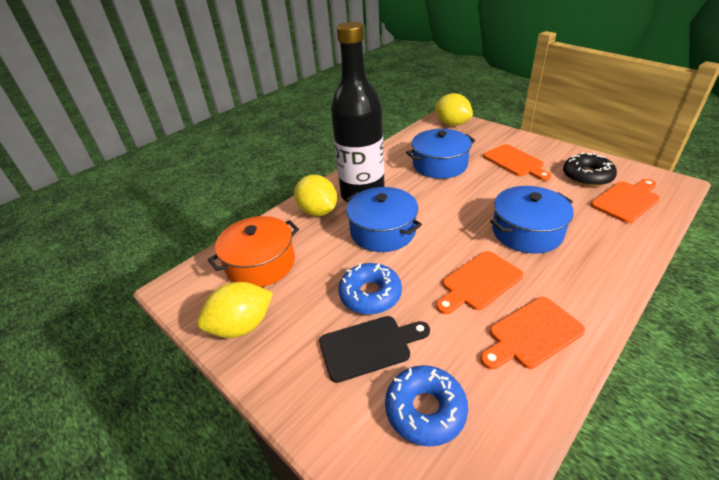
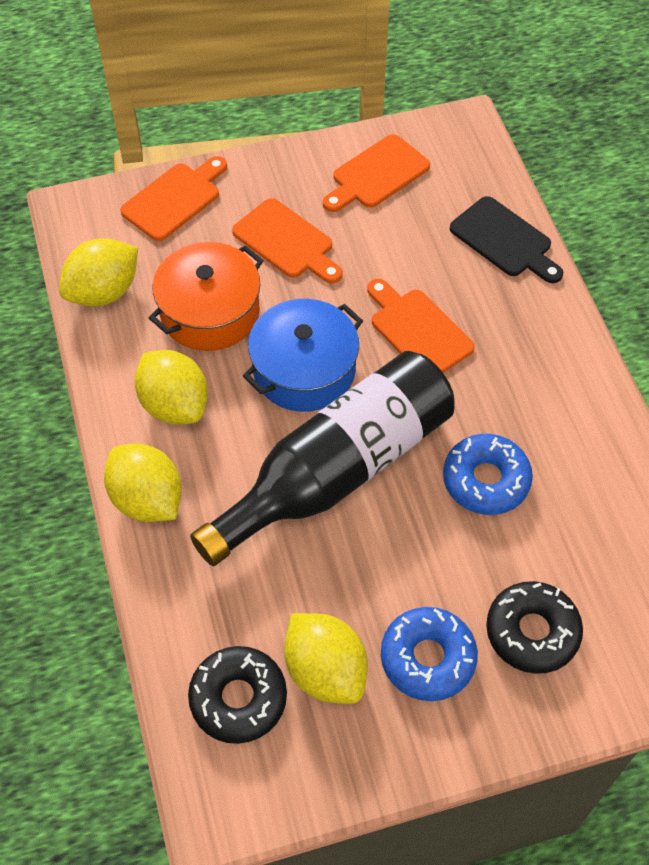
black donut: [563,152,617,187] = 1 -> [188,646,287,744] [486,581,583,674] = 2
blue pot: [346,187,422,252] [406,129,476,179] [490,186,574,254] = 3 -> [243,299,363,412] = 1
yellow lemon: [197,282,273,338] [294,175,337,216] [435,93,473,126] = 3 -> [59,238,138,307] [104,444,182,522] [134,350,208,425] [284,613,368,704] = 4

